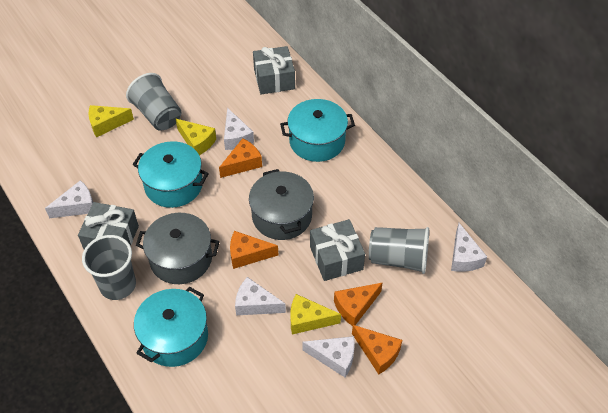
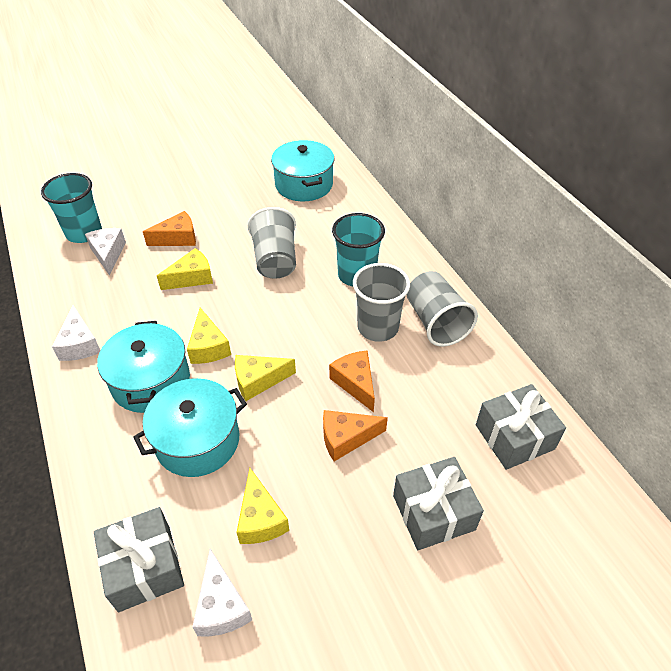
grey pot: [136,213,220,284] [249,169,314,240] = 2 -> none = 0
orange cheese: [219,138,262,178] [230,231,278,269] [334,283,382,326] [352,325,402,374] = 4 -> [143,211,196,246] [323,410,388,461] [329,350,375,412] = 3
turquoise cup: none = 0 -> [41,173,102,243] [332,213,385,286] = 2
white cheese: [45,180,93,218] [224,108,254,150] [235,277,286,315] [303,336,355,378] [451,223,487,272] = 5 -> [52,305,100,361] [85,228,126,276] [192,549,252,636] = 3
yellow cheese: [89,105,134,137] [176,119,216,155] [290,294,341,334] = 3 -> [157,248,213,290] [187,308,231,364] [235,355,296,401] [236,468,289,544] = 4

